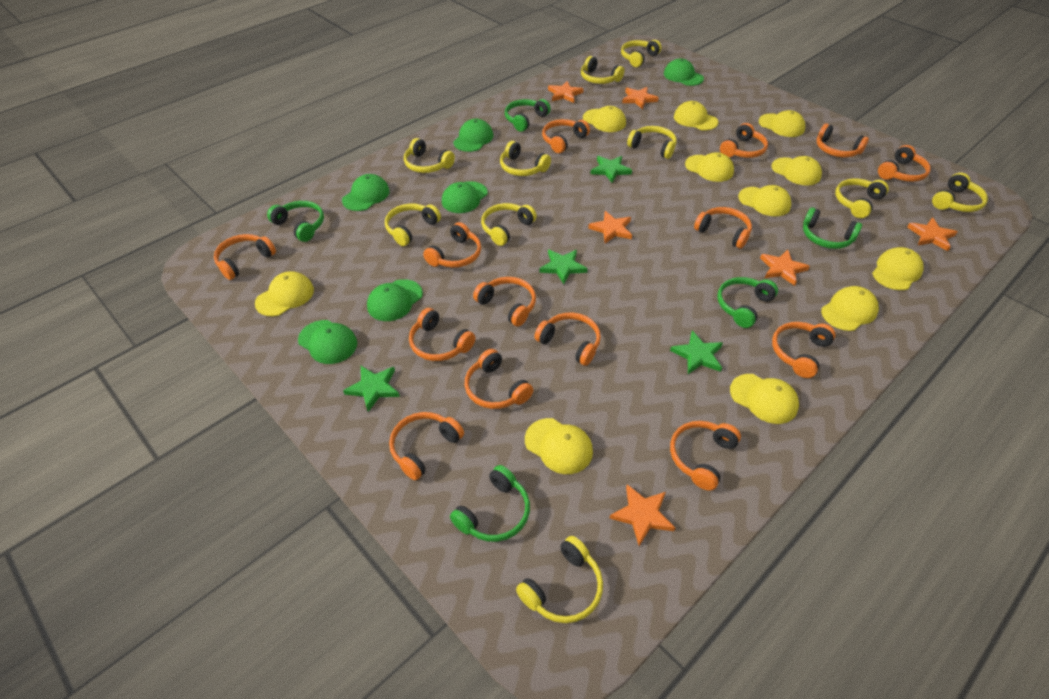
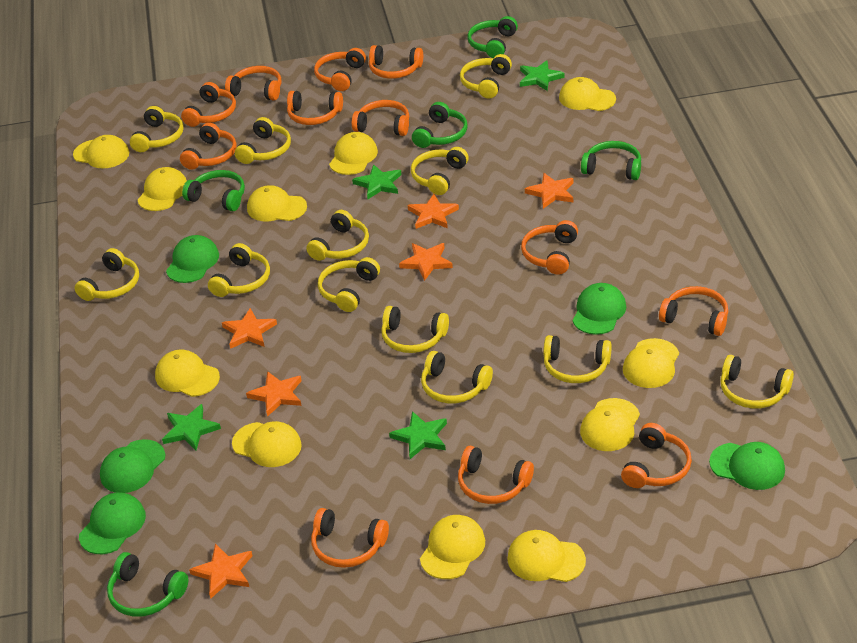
green cap: [298,320,357,364] [342,174,390,211] [367,279,423,321] [442,181,488,213] [453,119,493,152] [664,59,704,86] = 6 -> [79,492,146,554] [100,439,165,493] [166,235,219,283] [573,283,626,335] [709,442,785,490] = 5
orange headphones: [214,234,276,280] [389,412,464,480] [409,308,475,361] [423,222,481,268] [464,349,533,409] [473,277,536,326] [534,312,601,366] [542,119,590,153] [670,421,741,491] [694,207,752,249] [720,123,768,158] [772,322,836,378] [817,124,869,157] [878,145,931,182] = 14 -> [180,123,237,170] [181,82,236,127] [225,66,281,101] [287,91,343,125] [311,508,389,568] [314,48,366,91] [352,100,409,136] [369,45,423,79] [458,446,534,504] [521,220,578,275] [621,423,692,488] [659,286,728,336] = 12
yellow headphones: [385,204,441,246] [404,138,455,173] [481,203,537,246] [500,141,551,176] [516,536,603,623] [581,56,624,84] [621,40,662,67] [627,126,677,159] [835,178,889,218] [932,173,988,212] = 10 -> [75,248,139,301] [130,106,184,152] [208,243,270,297] [235,117,291,164] [306,210,369,261] [318,257,380,312] [381,306,449,353] [411,147,469,195] [421,351,493,403] [460,54,512,99] [543,335,612,383] [720,355,794,409] = 12

